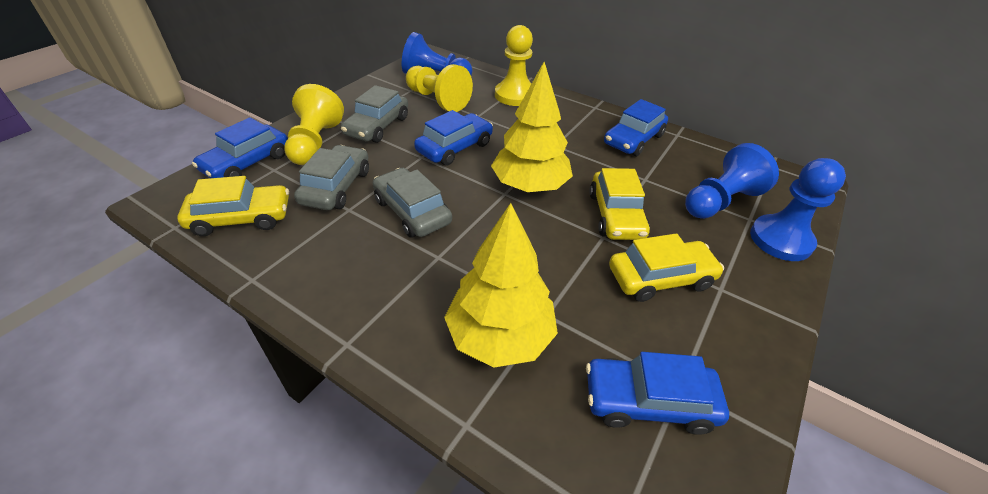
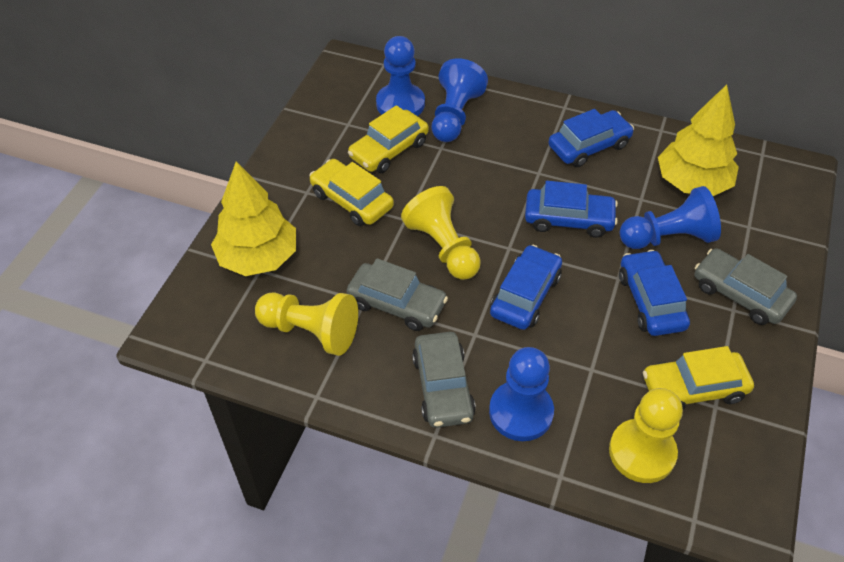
blue pawn: [401,32,472,75] [685,143,779,219] [750,158,846,261] = 3 -> [376,36,425,116] [432,58,488,142] [489,347,554,441] [619,186,721,249] = 4

